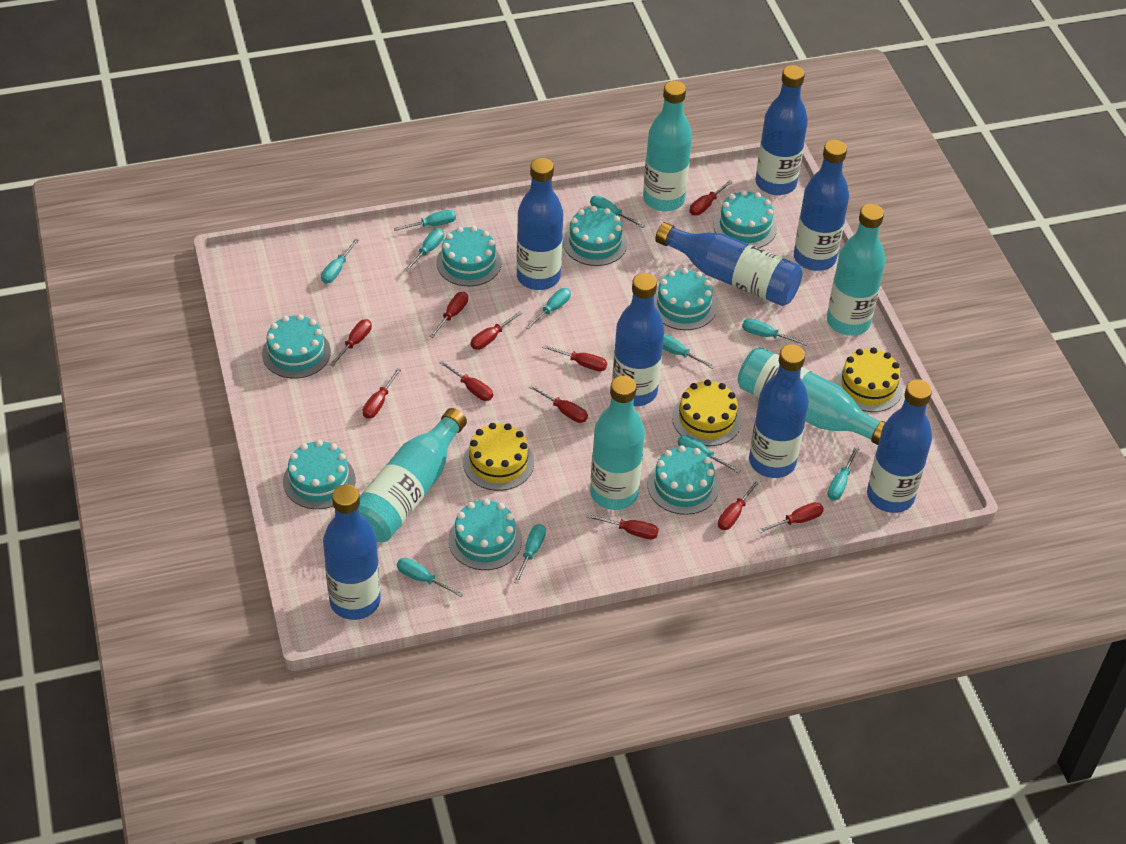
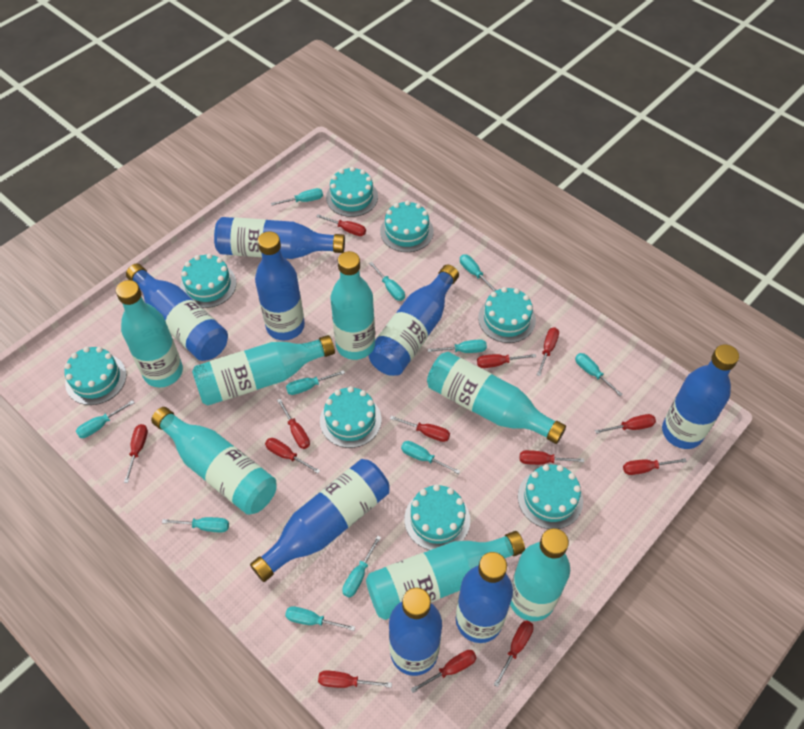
red screwdriver: [330,319,372,366] [363,368,401,419] [429,292,468,338] [439,360,493,401] [471,311,523,350] [529,385,588,423] [542,345,607,371] [586,514,659,539] [689,180,733,216] [718,479,760,530] [758,502,824,533] = 11 -> [124,424,148,483] [265,438,320,474] [277,399,310,449] [316,214,366,236] [318,670,392,688] [390,416,450,442] [411,650,477,693] [477,354,536,368] [494,620,534,687] [520,450,584,465] [537,327,559,376] [595,414,656,434] [623,458,687,475] = 13
turquoise bottle: [359,408,467,542] [590,376,645,510] [643,81,692,211] [738,347,886,445] [827,204,885,336] = 5 -> [116,280,183,387] [151,407,276,515] [192,335,335,405] [331,251,375,360] [366,531,525,620] [427,352,566,444] [510,528,570,621] = 7
yellow cake: [463,423,534,491] [672,380,742,446] [834,347,903,412] = 3 -> none = 0

